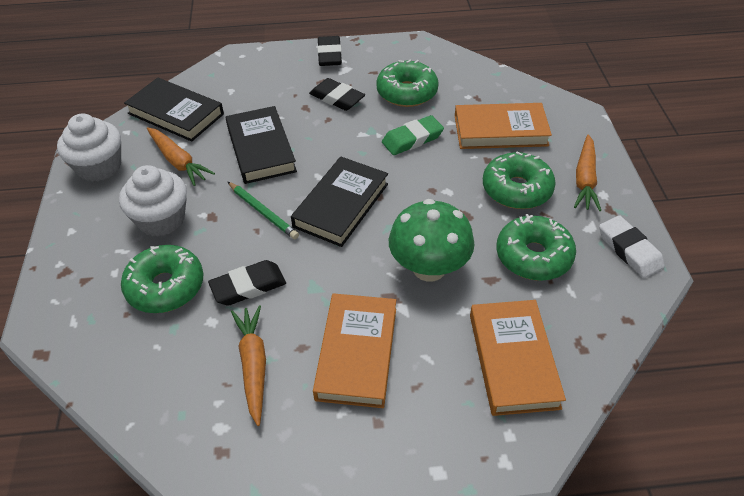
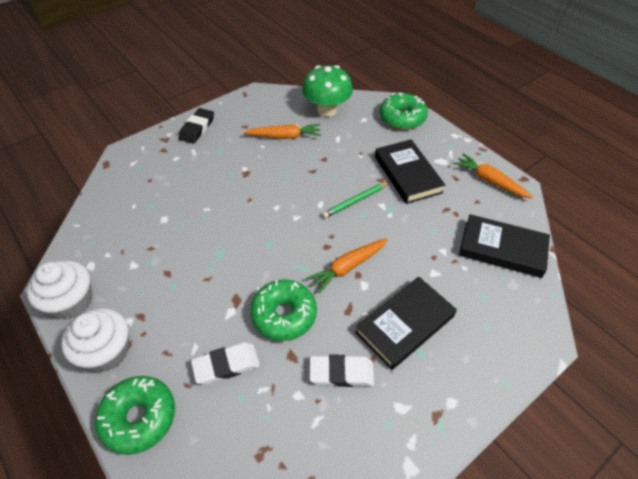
black eraser: [208,260,286,306] [309,78,365,111] [317,36,342,66] = 3 -> [179,108,214,144] = 1
green donut: [121,245,203,313] [376,60,439,107] [483,152,556,209] [496,214,576,281] = 4 -> [95,376,175,455] [250,279,317,341] [380,93,428,130] = 3
green eraser: [382,115,444,155] = 1 -> none = 0
orange book: [313,293,396,408] [455,103,552,149] [470,300,566,416] = 3 -> none = 0
white eraser: [599,215,665,278] = 1 -> [191,342,260,384] [310,355,374,387] = 2

